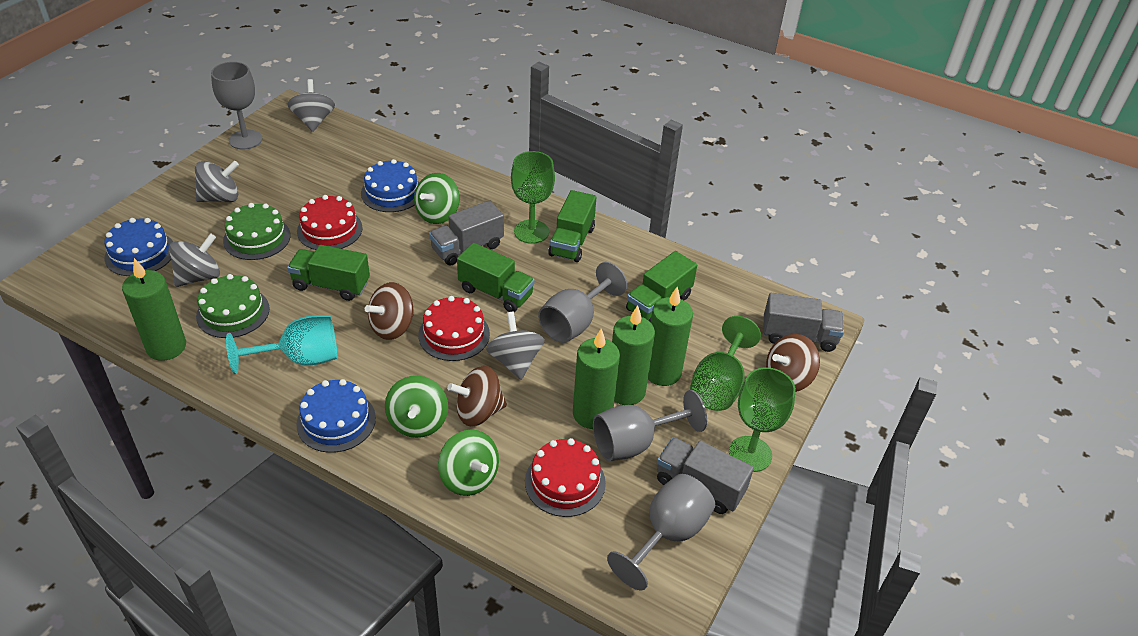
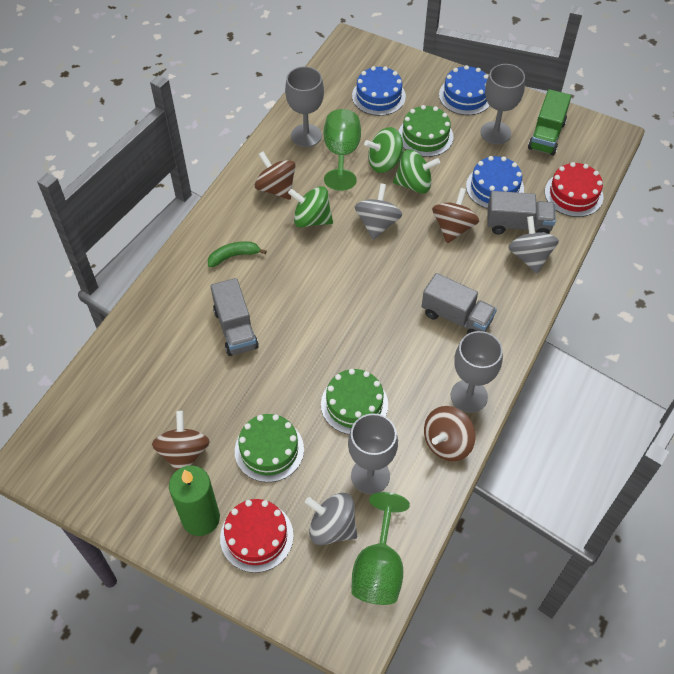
brown spinning top: [365,282,414,340] [447,366,507,426] [766,334,820,392] = 3 -> [152,411,210,471] [255,151,296,200] [424,406,476,461] [432,188,479,243] = 4
green banana: none = 0 -> [208,241,267,267] = 1
green cake: [196,274,270,338] [223,203,291,260] = 2 -> [235,414,304,482] [321,369,388,434] [398,105,454,157] = 3
green candle: [122,258,186,361] [573,329,620,429] [612,305,655,405] [648,287,693,386] = 4 -> [169,465,220,536] = 1
green goblet: [511,151,555,244] [690,316,761,411] [729,367,796,472] = 3 -> [324,109,361,191] [351,492,410,605] = 2
green truck: [287,245,370,301] [457,243,535,312] [548,190,596,262] [626,251,697,322] = 4 -> [528,89,571,155] = 1
grey spinning top: [169,233,220,287] [195,161,239,202] [287,79,335,132] [486,311,545,380] = 4 -> [305,493,357,545] [355,183,402,240] [508,216,559,274] = 3
red cake: [297,195,363,250] [418,296,490,361] [525,438,606,517] = 3 -> [220,499,294,573] [545,162,603,217] = 2
turquoise goblet: [226,315,337,374] = 1 -> none = 0

